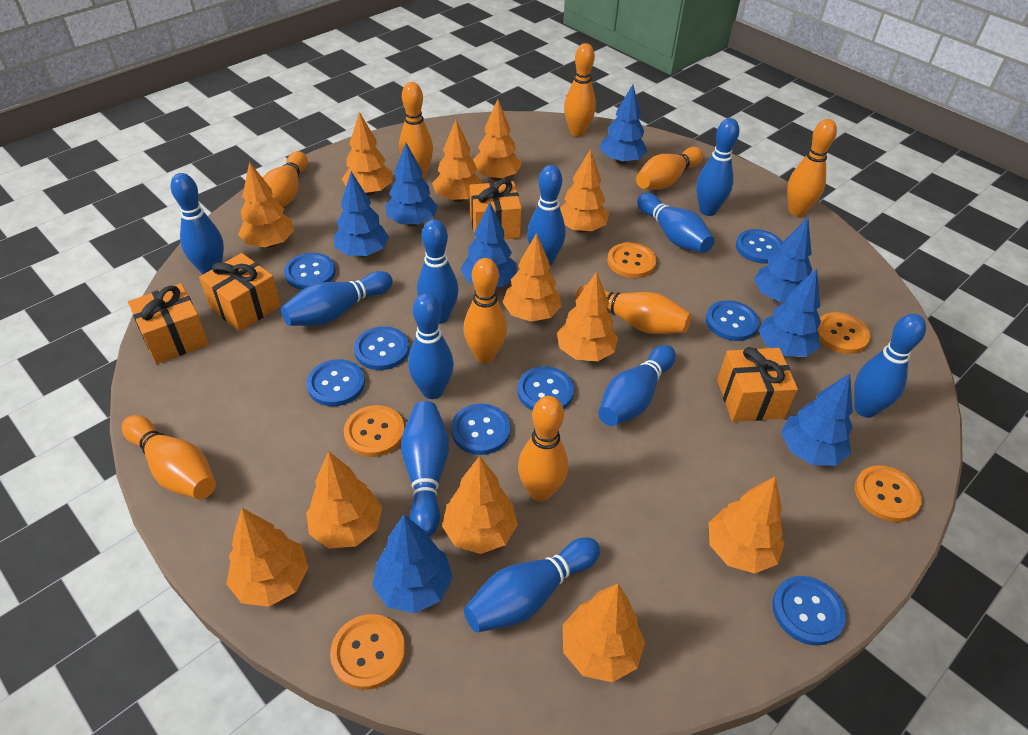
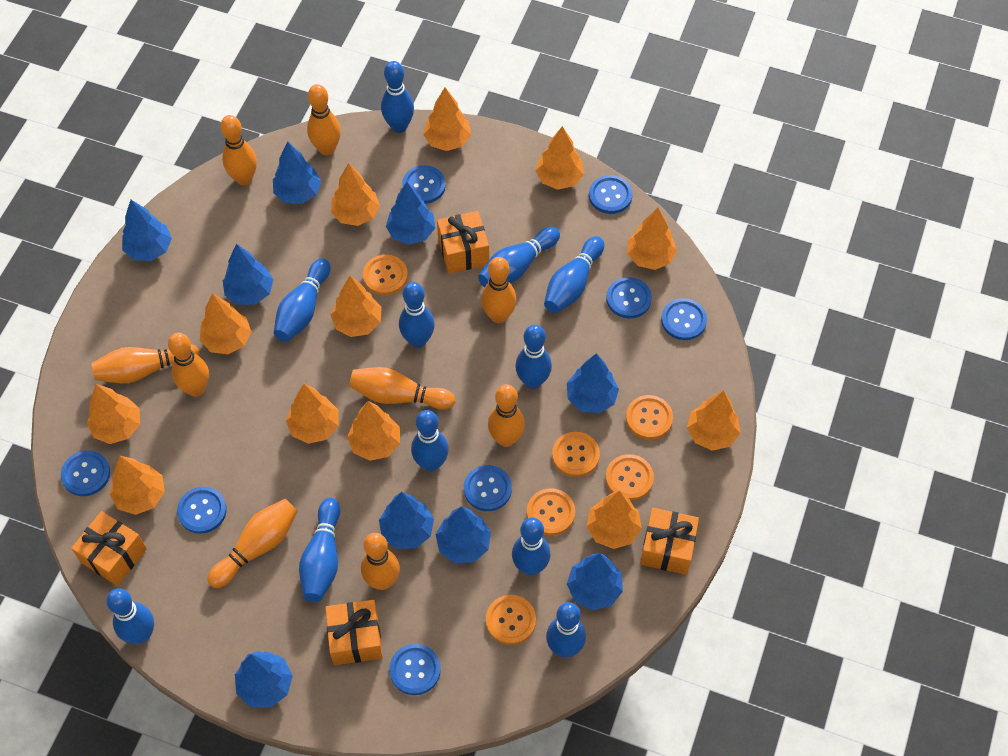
blue tree: [334,171,389,257] [373,515,453,613] [385,143,438,226] [461,202,517,287] [600,84,647,164] [754,218,812,302] [758,269,821,357] [781,373,853,466] = 8 -> [122,200,172,261] [223,244,273,305] [235,651,293,708] [273,141,321,204] [379,492,434,549] [386,182,435,245] [435,506,491,563] [567,353,619,414] [567,553,623,610] = 9
orange button: [330,614,405,690] [344,405,404,457] [607,242,656,278] [817,312,871,354] [855,465,922,522] = 5 -> [363,255,408,295] [486,595,536,645] [527,488,575,535] [552,432,600,477] [606,454,654,500] [626,395,673,440] = 6

